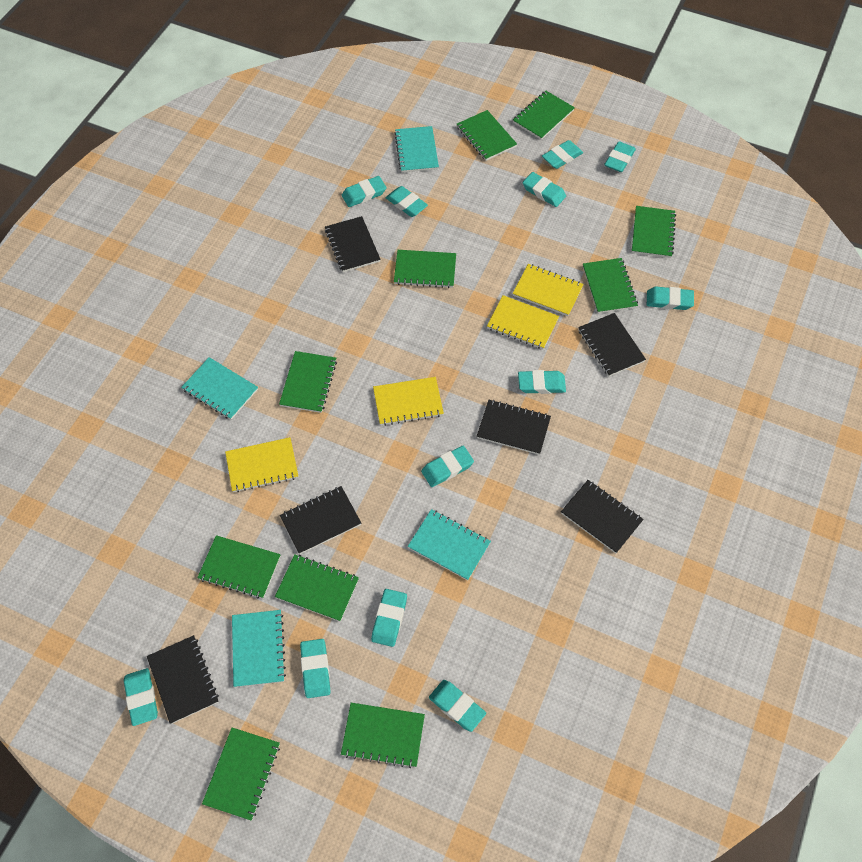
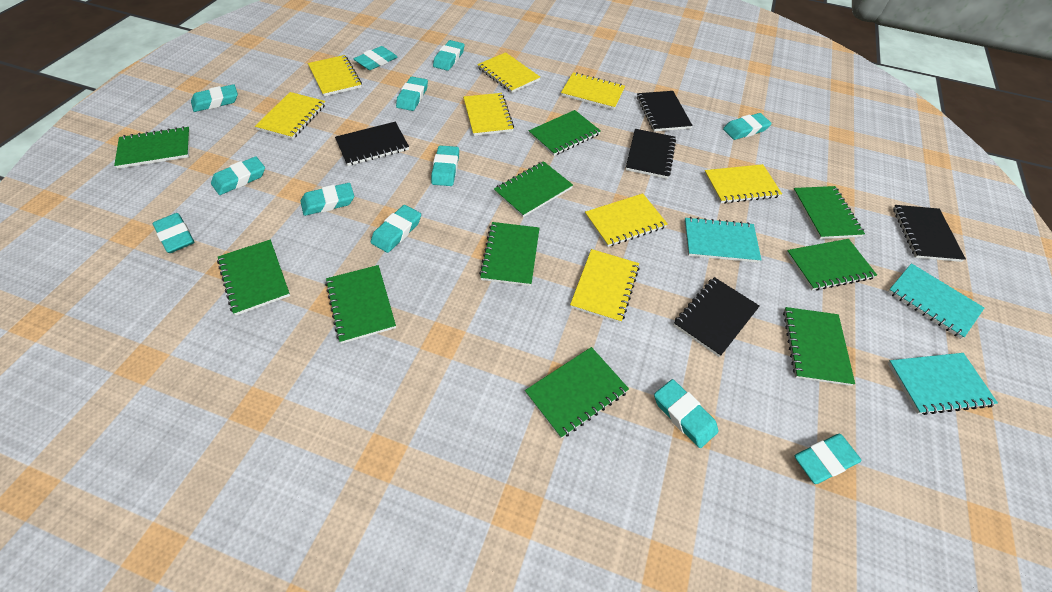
black notebook: [147,635,219,724] [280,486,361,554] [325,216,381,272] [477,400,551,455] [561,480,643,553] [578,313,646,376] = 6 -> [335,122,409,166] [626,129,676,179] [637,91,693,132] [673,277,760,357] [893,205,966,262] = 5
turquoise notebook: [181,357,258,420] [232,610,286,687] [394,126,439,173] [408,509,491,581] = 4 -> [684,217,761,263] [888,263,984,339] [888,353,998,415] = 3
yellow notebook: [225,437,298,492] [373,377,444,426] [487,295,559,349] [512,264,584,316] = 4 -> [255,92,326,139] [308,55,362,96] [463,93,514,136] [477,52,540,93] [561,73,625,110] [570,249,640,323] [585,193,668,247] [704,164,782,204] = 8

